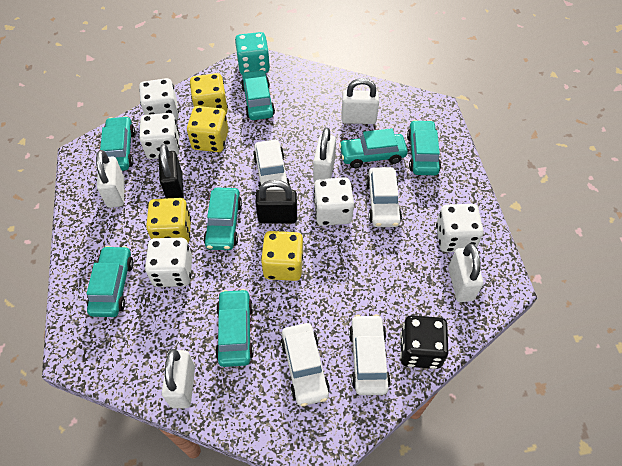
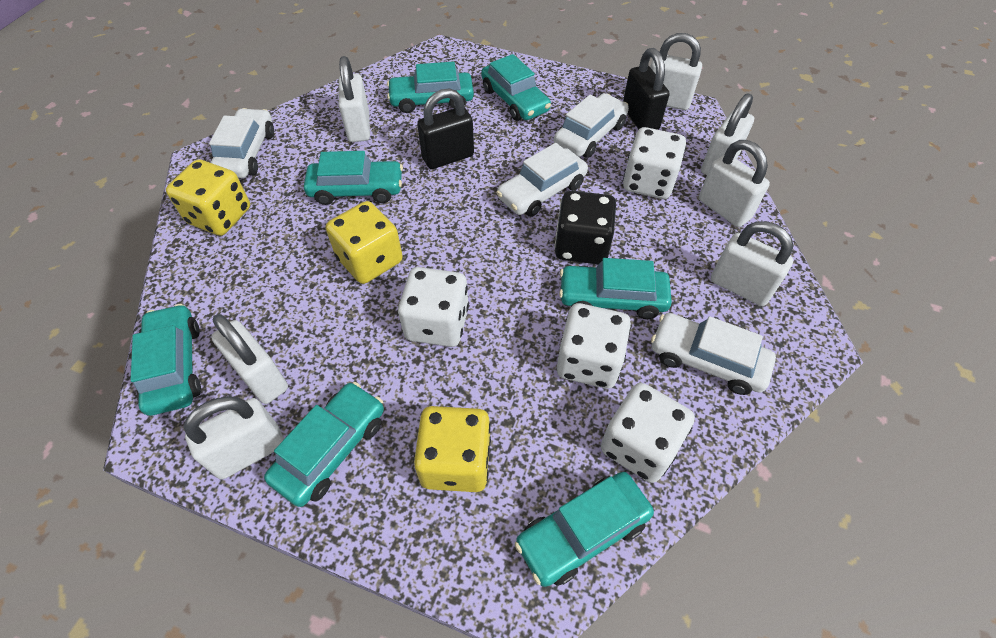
turquoise dice: [235,32,270,75] = 1 -> none = 0
white dice: [139,78,179,120] [139,113,180,159] [145,238,192,287] [314,177,354,226] [436,204,483,252] = 5 -> [398,267,469,347] [557,303,631,389] [601,383,695,483] [623,127,686,199] = 4
white padlock: [96,150,125,208] [162,349,195,408] [313,127,336,183] [342,78,379,124] [448,243,483,302] = 5 -> [183,396,284,479] [211,314,288,404] [339,56,370,142] [650,33,702,110] [699,140,770,227] [701,93,754,175] [711,221,794,306] = 7
yellow dice: [146,198,191,243] [187,106,228,152] [190,73,228,114] [261,231,303,281] = 4 -> [166,159,250,236] [326,201,403,284] [414,406,491,492] = 3

